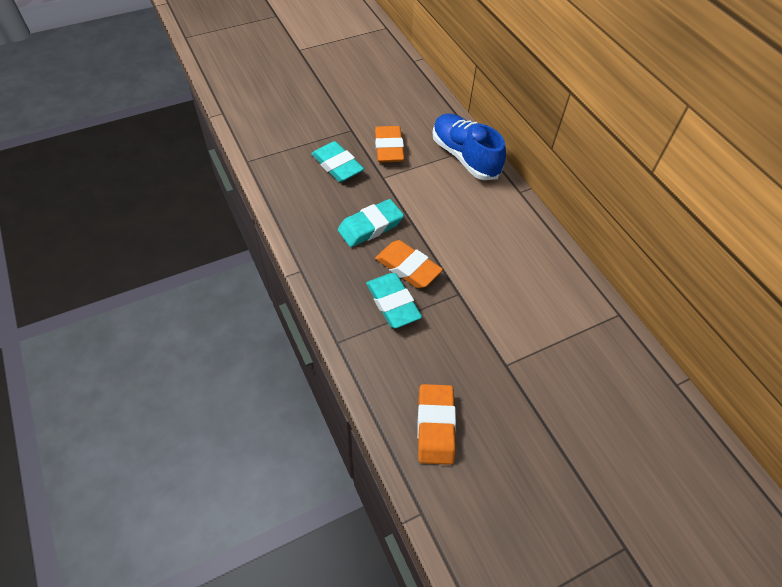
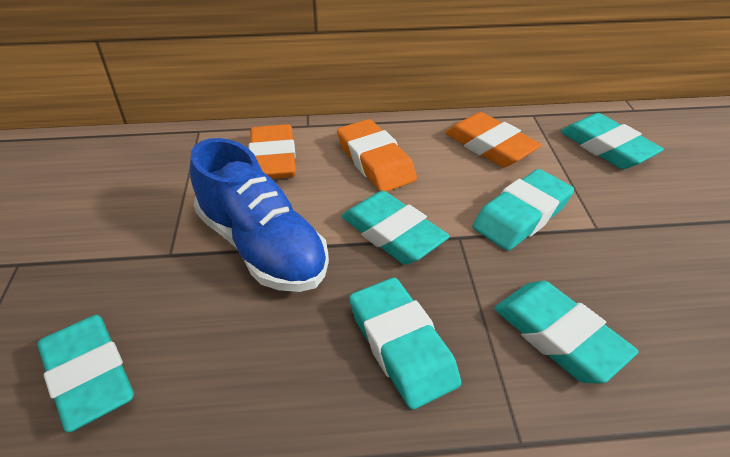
turquoise eraser: [312,141,364,182] [338,199,404,247] [366,273,422,328] = 3 -> [37,315,134,433] [341,191,450,265] [349,278,461,410] [473,169,574,251] [494,281,639,384] [561,113,664,169] = 6

